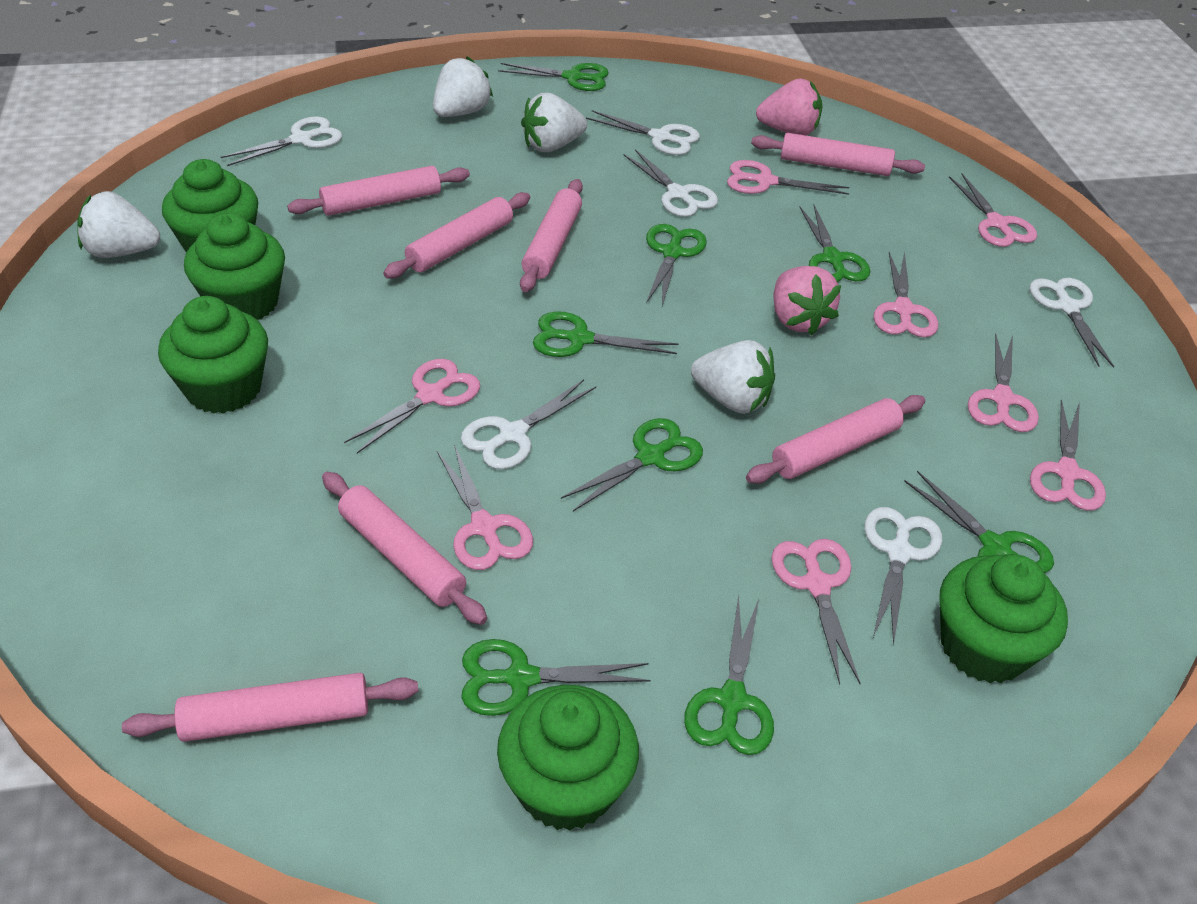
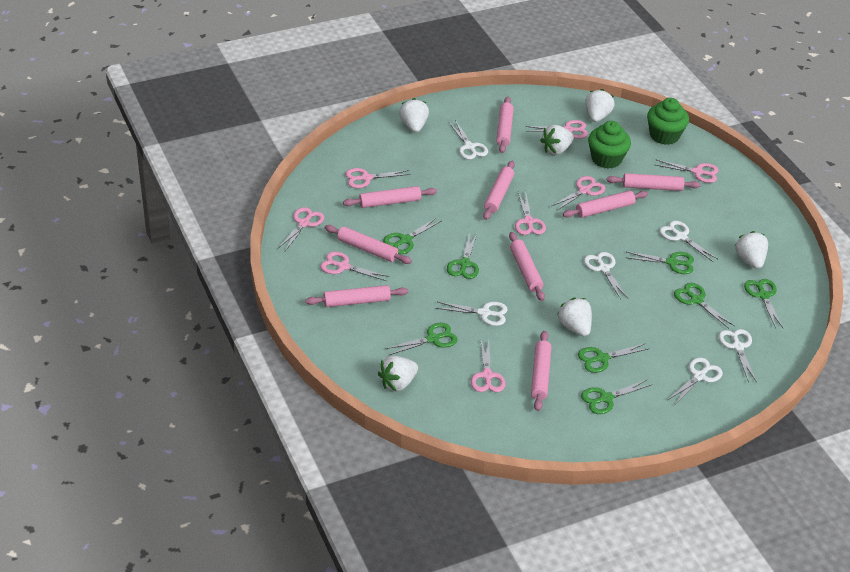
green cupcake: [158,296,268,414] [162,159,258,252] [184,213,285,320] [497,685,639,831] [939,554,1068,683] = 5 -> [588,121,631,169] [647,98,689,145] = 2
pink rolling pin: [122,673,419,742] [287,166,470,216] [322,472,487,625] [383,192,530,279] [520,179,583,292] [746,395,925,484] [751,133,925,176] = 7 -> [306,285,408,307] [325,225,412,264] [343,186,437,208] [483,161,515,220] [496,97,514,153] [509,232,545,301] [531,331,551,411] [563,191,648,218] [607,173,701,191] = 9
pink strawberry: [756,78,822,135] [773,266,841,335] = 2 -> none = 0
white strawberry: [77,191,160,258] [433,56,493,117] [521,93,587,152] [691,340,775,414] = 4 -> [378,356,418,391] [399,98,429,133] [540,125,574,155] [557,298,592,337] [585,89,615,122] [735,231,768,269] = 6

